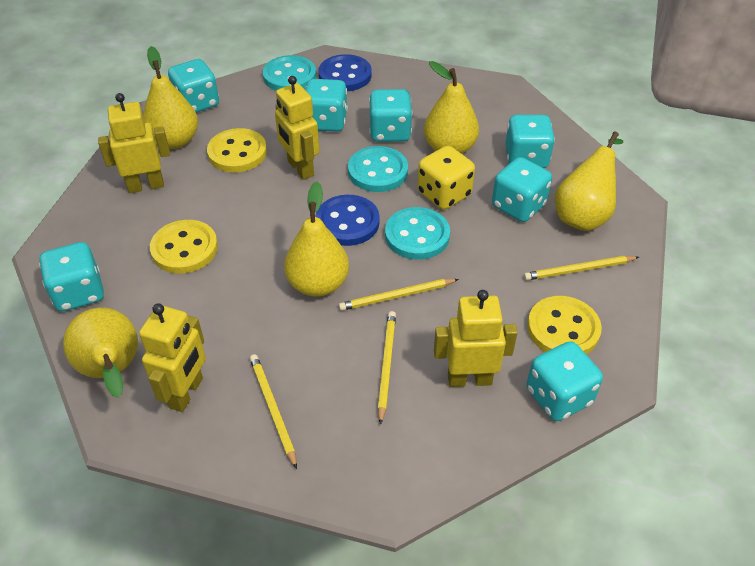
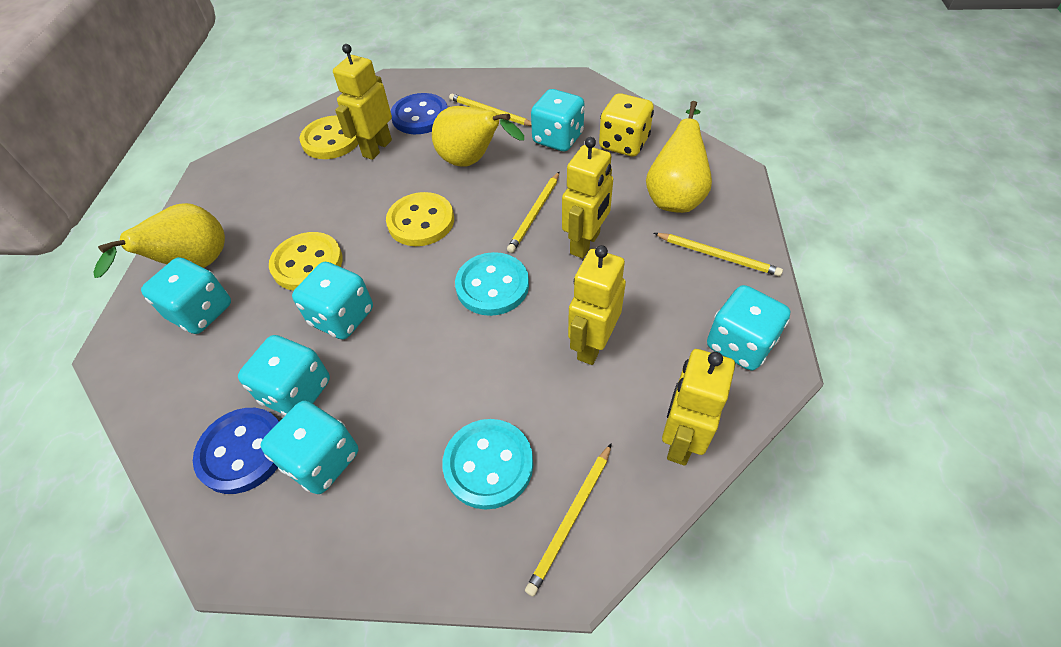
turquoise button: [263,55,316,91] [348,146,408,192] [385,207,450,260] = 3 -> [442,419,533,510] [455,252,529,316] = 2
turquoise dice: [39,242,104,312] [168,59,219,113] [305,79,348,132] [369,89,412,142] [492,157,552,222] [505,115,555,168] [527,341,603,421] = 7 -> [141,257,231,334] [238,335,330,416] [261,401,358,494] [292,262,373,340] [531,89,585,151] [707,285,791,370] = 6
yellow pear: [63,307,138,398] [143,46,198,149] [284,182,349,297] [424,61,479,154] [555,131,623,231] = 5 -> [93,203,225,278] [432,106,524,167] [646,101,712,213] = 3

